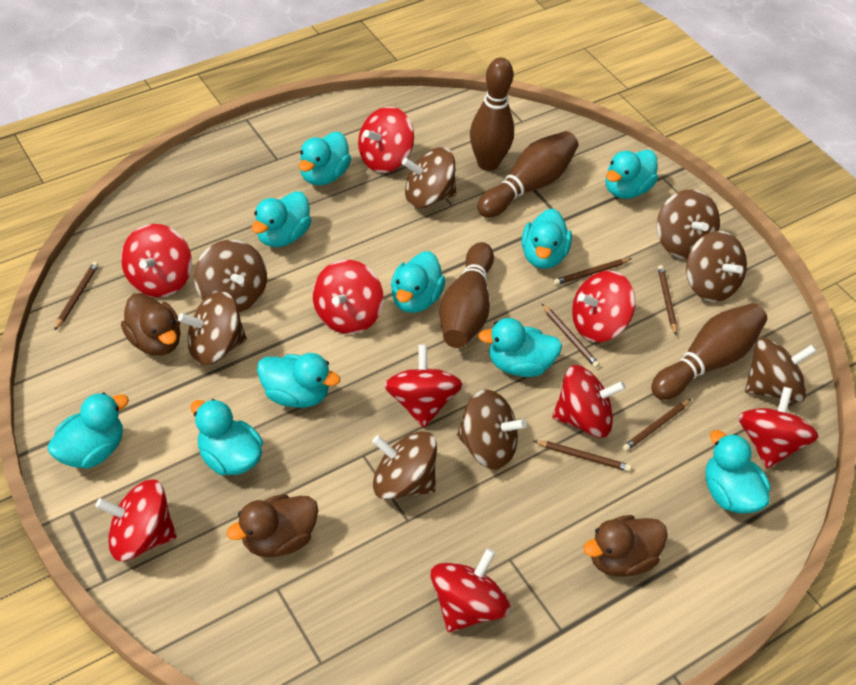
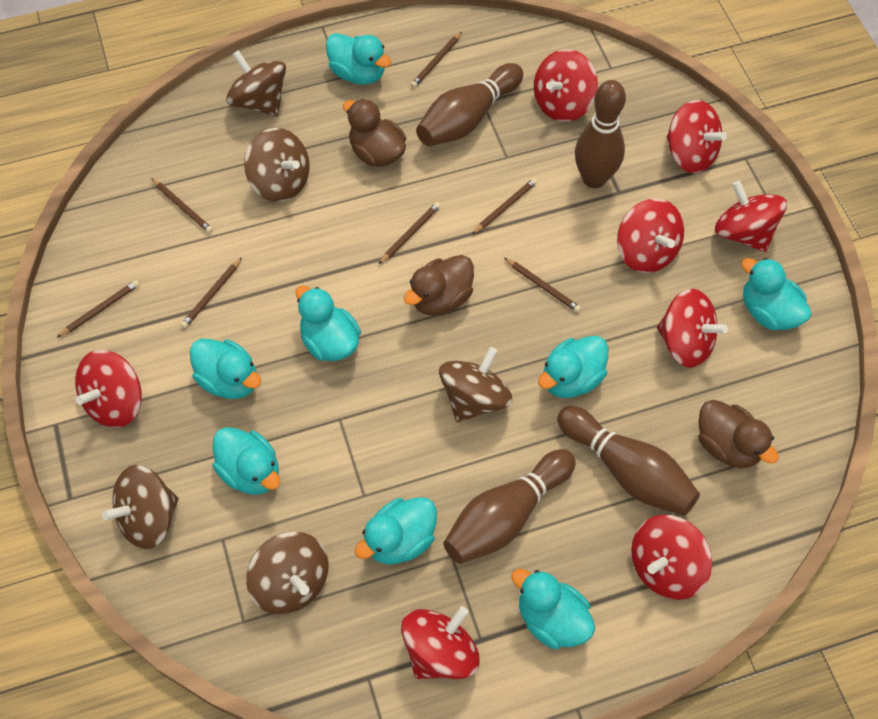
brown pencil: [54,261,99,331] [534,441,632,472] [542,304,600,368] [554,258,631,285] [622,399,691,451] [658,265,677,335] = 6 -> [57,280,139,337] [151,178,213,233] [181,257,242,328] [379,202,441,264] [411,32,462,88] [472,178,537,234] [504,258,581,312] = 7
brown spinning top: [178,291,247,365] [194,240,267,312] [372,431,437,500] [402,147,456,208] [457,389,527,470] [657,189,720,259] [686,231,747,302] [745,337,817,402] = 8 -> [102,465,179,549] [226,50,286,116] [244,128,310,202] [246,532,329,614] [439,347,512,422] = 5
red spinning top: [95,479,177,561] [121,224,192,297] [313,260,384,334] [358,107,414,173] [384,345,463,428] [430,548,510,632] [552,365,626,438] [572,271,635,342] [738,387,819,469] = 9 -> [75,350,142,428] [401,606,480,679] [534,49,598,122] [617,198,684,273] [631,515,712,600] [657,289,728,368] [666,100,727,173] [715,181,787,252] = 8
turquoise duck: [47,392,129,468] [191,399,263,476] [252,191,312,247] [257,353,340,408] [299,132,352,185] [391,251,446,313] [478,318,562,377] [522,208,572,269] [605,150,658,199] [706,430,770,513] = 10 -> [190,339,261,399] [212,427,280,495] [296,285,361,361] [326,33,391,85] [355,498,437,564] [511,569,595,649] [538,336,608,398] [741,258,812,330] = 8

